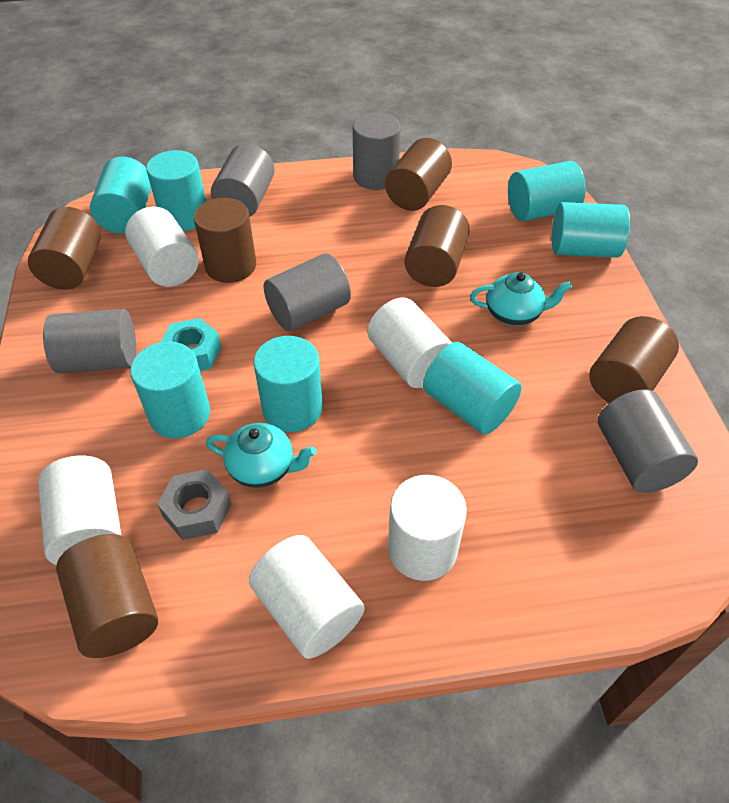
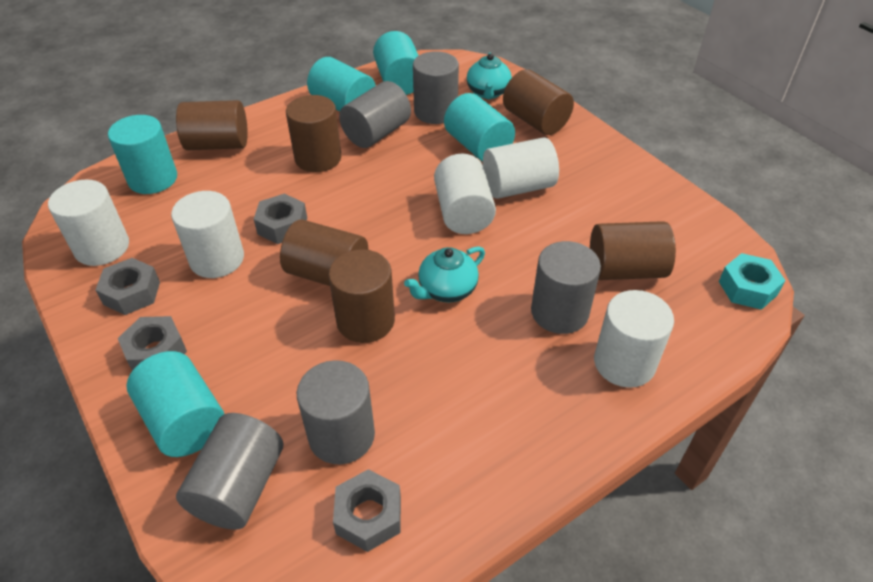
grey nut: [157,469,231,540] = 1 -> [96,258,160,315] [118,316,187,371] [254,194,307,244] [333,469,401,552] = 4
turquoise cylinder: [90,157,151,234] [130,341,210,438] [146,150,206,231] [254,336,323,432] [423,342,522,434] [508,161,586,221] [552,202,630,258] = 7 -> [108,115,177,194] [126,351,224,457] [307,57,376,112] [373,31,419,95] [444,93,515,162] = 5

